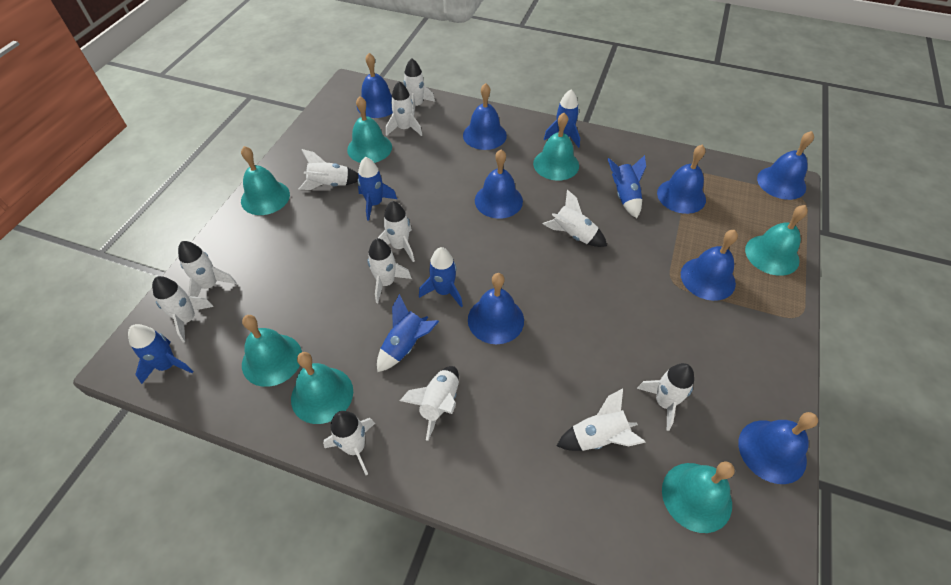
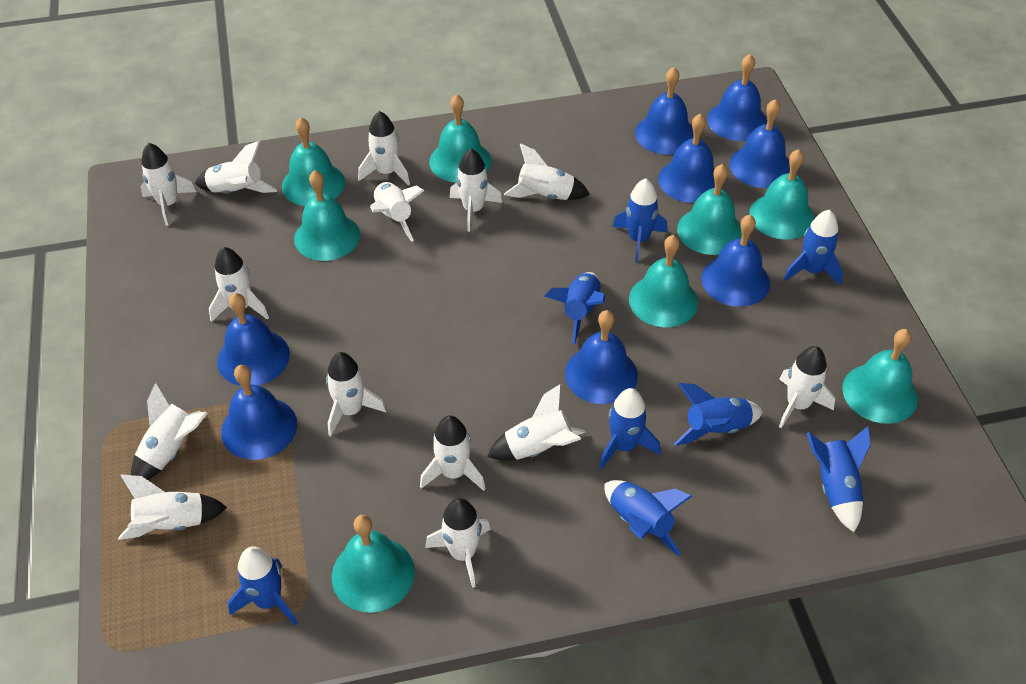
blue rocket: [128,324,193,384] [357,157,397,221] [377,294,439,372] [419,247,463,307] [544,89,580,148] [608,155,646,218] = 6 -> [228,546,298,626] [544,272,605,344] [599,388,660,469] [604,480,692,556] [612,178,667,263] [674,383,763,446] [784,210,843,285] [807,426,870,532] = 8
turquoise bell: [241,146,290,215] [242,315,302,387] [291,352,353,424] [347,96,392,163] [533,113,579,181] [662,462,735,533] [745,205,808,276] = 7 -> [282,117,345,206] [294,170,360,261] [332,515,415,613] [429,94,491,183] [629,235,698,327] [677,164,742,255] [749,149,815,240] [842,329,918,424] = 8
white rocket: [152,276,214,343] [178,241,236,297] [298,149,358,190] [323,411,375,475] [367,238,412,303] [378,201,415,262] [386,81,422,136] [400,366,459,441] [403,58,435,116] [543,189,607,247] [557,388,646,451] [637,363,694,431] = 12 -> [118,474,227,540] [131,383,207,480] [140,143,196,226] [195,141,277,194] [209,247,269,322] [326,352,386,436] [358,111,410,186] [370,182,424,242] [420,415,485,491] [425,498,491,588] [449,149,502,232] [487,384,586,460] [504,143,590,200] [779,346,835,428] = 14

